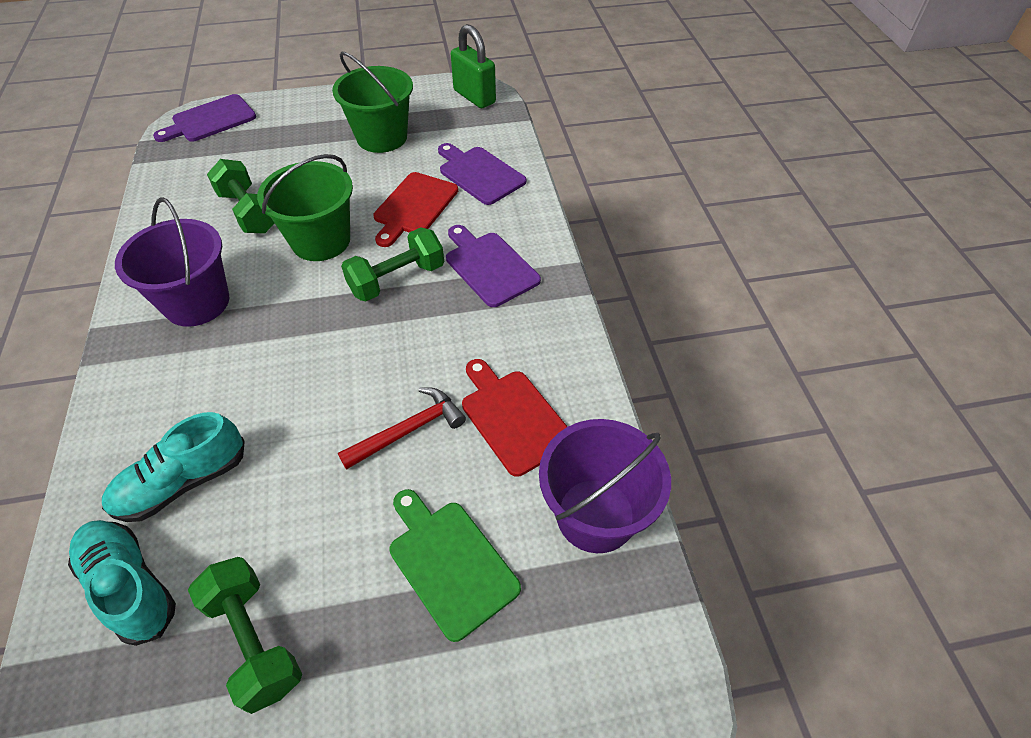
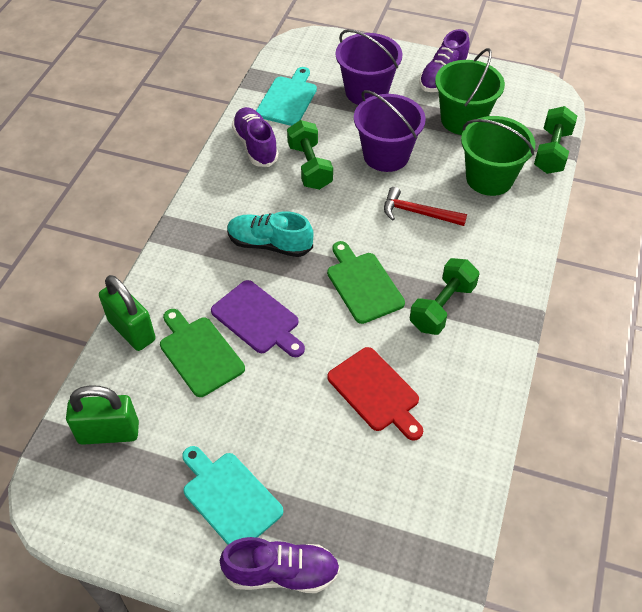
green cutting board: [389,489,521,642] = 1 -> [160,309,245,397] [327,241,405,324] = 2
green padlock: [451,24,496,108] = 1 -> [66,385,139,445] [99,275,156,351] = 2
purple cutting board: [153,94,256,142] [438,143,526,205] [446,225,541,307] = 3 -> [211,280,305,357] = 1
purple shoe: none = 0 -> [220,537,340,593] [232,107,279,167] [419,29,470,92] = 3
red cutting board: [373,172,458,247] [462,359,568,477] = 2 -> [327,347,423,440] = 1
turquoise cutting board: none = 0 -> [182,446,283,545] [256,67,317,126] = 2
turquoise shoe: [68,520,176,646] [102,412,245,522] = 2 -> [227,211,313,257] = 1

